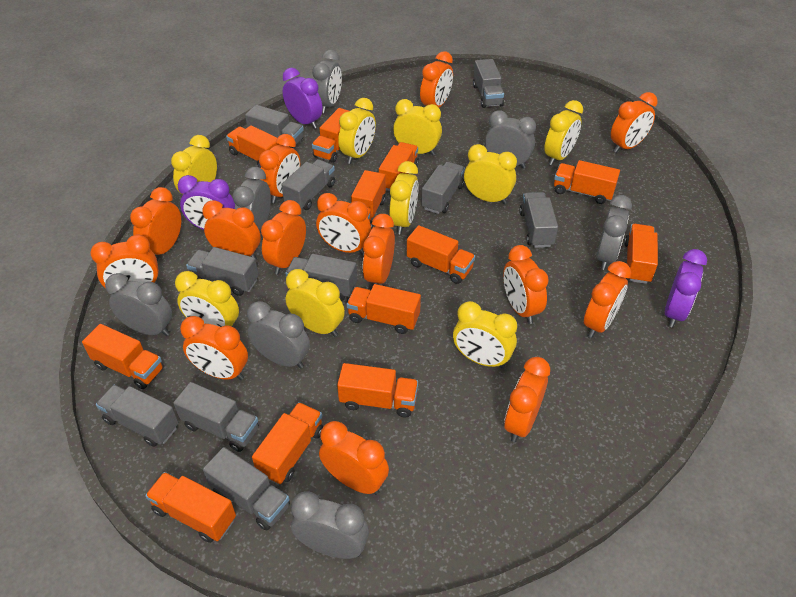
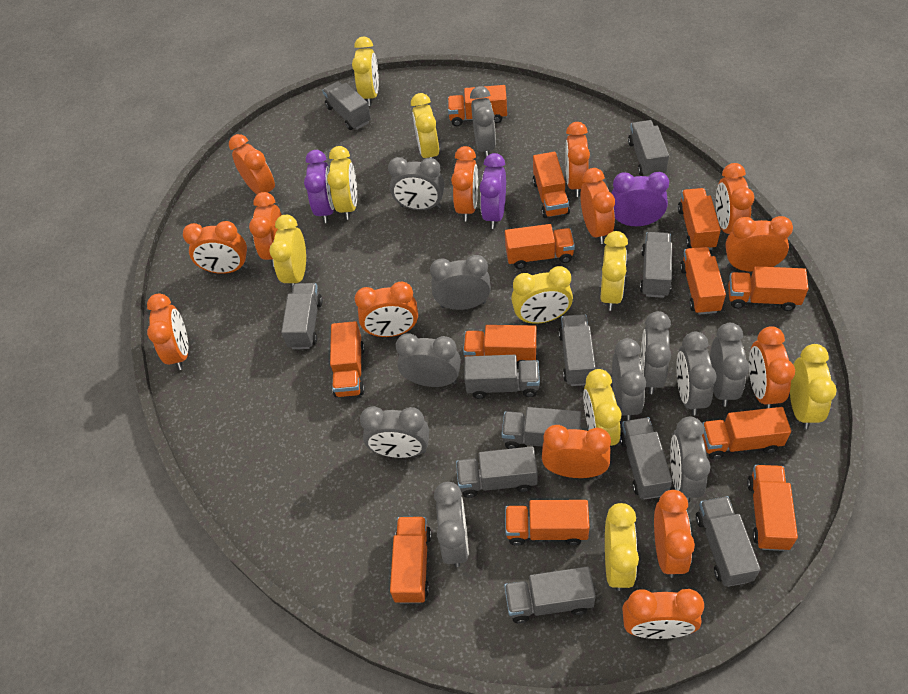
grey clock: [105,273,172,336] [233,167,271,231] [247,301,310,369] [291,491,369,559] [312,50,342,113] [485,110,536,168] [596,195,632,270] = 7 -> [360,406,429,458] [388,157,444,210] [396,333,461,387] [430,255,491,310] [434,482,469,567] [470,86,496,158] [612,338,646,421] [640,311,671,394] [670,417,711,503] [676,332,717,415] [710,323,749,407] = 11
grey truck: [96,385,179,447] [173,382,259,452] [186,247,258,296] [203,447,290,531] [245,105,304,148] [281,159,335,210] [285,254,357,301] [421,162,465,214] [473,59,504,108] [520,192,558,248] = 10 -> [281,283,323,349] [322,81,371,130] [456,446,538,498] [464,355,540,399] [501,407,581,449] [504,567,596,624] [559,314,596,386] [620,417,672,500] [628,120,669,177] [640,232,672,298] [696,496,761,587] = 11

